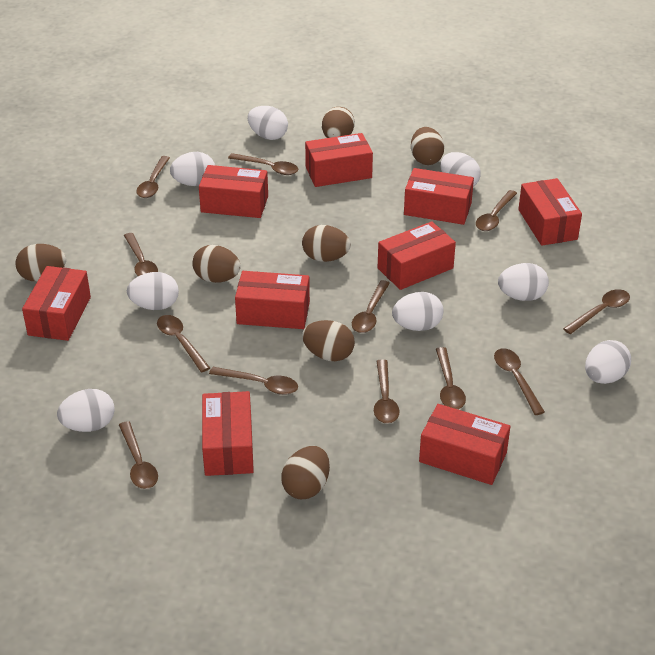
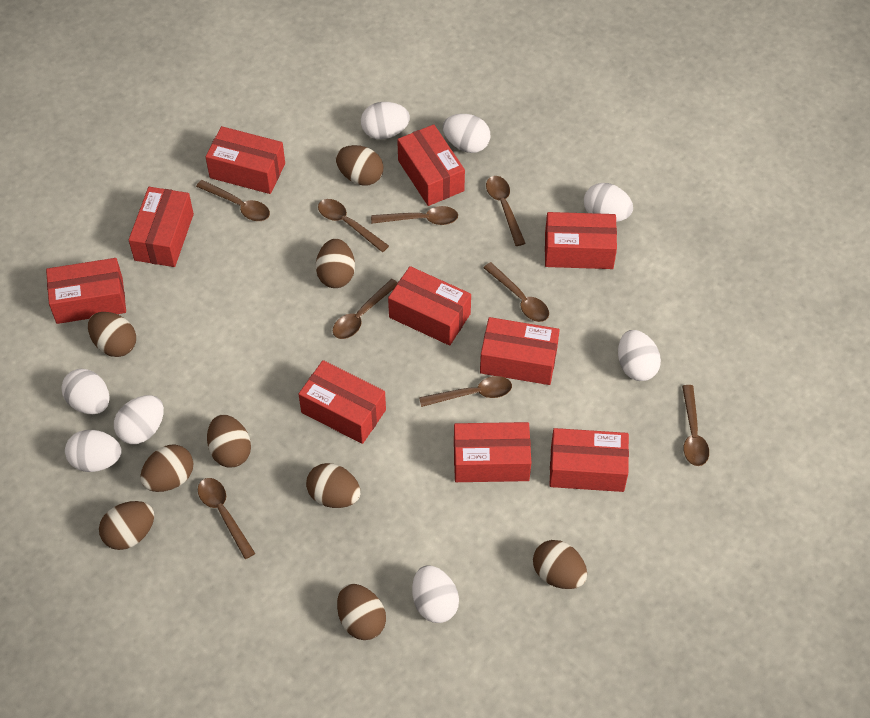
brown egg: [15,244,66,281] [192,245,241,283] [281,446,330,499] [302,225,351,262] [302,320,355,361] [322,107,355,138] [411,127,444,165] = 7 -> [88,312,136,357] [99,501,154,550] [140,444,193,492] [207,415,251,468] [306,463,360,508] [316,239,355,288] [336,145,383,186] [337,584,386,640] [533,540,587,589] = 9
brown spoon: [119,421,158,489] [124,233,158,276] [136,156,170,198] [157,315,210,372] [209,367,298,395] [228,153,299,175] [352,280,390,333] [374,359,400,424] [436,347,466,409] [476,190,517,231] [494,348,545,415] [563,289,630,334] = 12 -> [196,180,270,221] [198,478,255,559] [318,199,389,252] [333,279,398,339] [371,206,458,225] [419,376,512,407] [483,262,549,322] [486,176,526,246] [682,385,709,466] = 9
red box: [22,266,91,341] [199,165,268,218] [202,391,254,476] [235,271,310,329] [305,133,373,187] [378,221,456,290] [404,168,474,225] [419,404,510,485] [518,178,582,246] = 9 -> [46,258,126,324] [129,187,194,267] [205,126,285,194] [299,360,386,444] [388,266,471,346] [397,124,465,206] [454,422,531,482] [480,317,560,385] [545,212,617,269] [549,428,629,492] = 10

